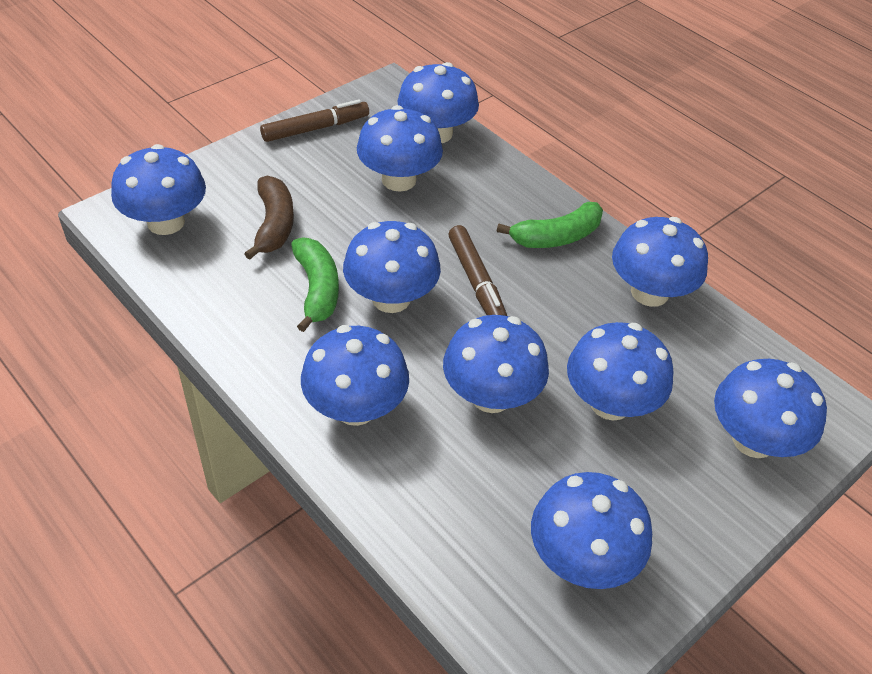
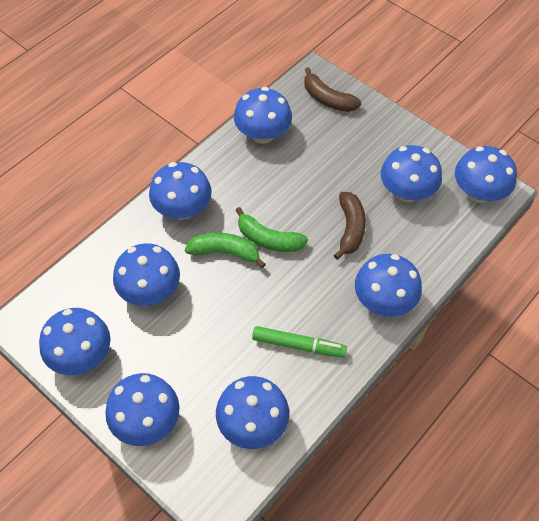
blue mushroom: [111,144,206,235] [301,325,409,426] [343,221,441,313] [357,105,443,192] [398,62,479,143] [443,315,549,413] [531,472,652,589] [567,322,674,421] [612,217,708,307] [714,359,827,458] = 10 -> [39,308,110,375] [105,373,180,446] [113,243,180,306] [149,162,211,220] [216,376,289,449] [234,87,292,144] [355,254,422,317] [381,145,442,202] [455,146,517,203] = 9
brown banana: [244,176,294,260] = 1 -> [304,67,361,112] [334,192,366,260] = 2
brown marker: [260,99,369,142] [448,225,507,316] = 2 -> none = 0
green marker: none = 0 -> [252,326,347,358] = 1

